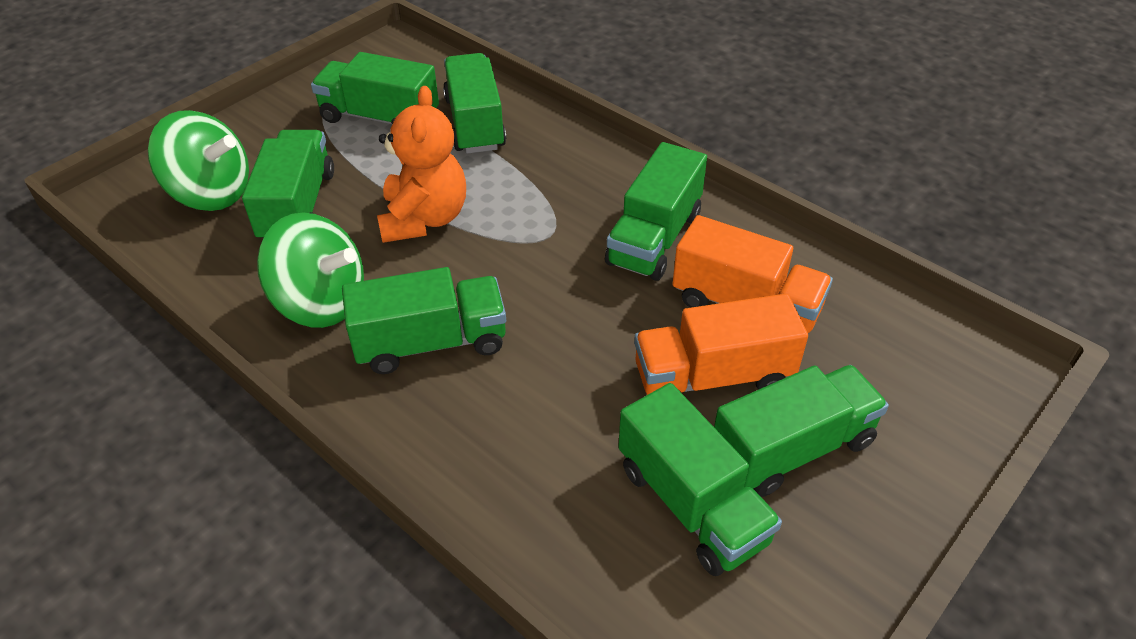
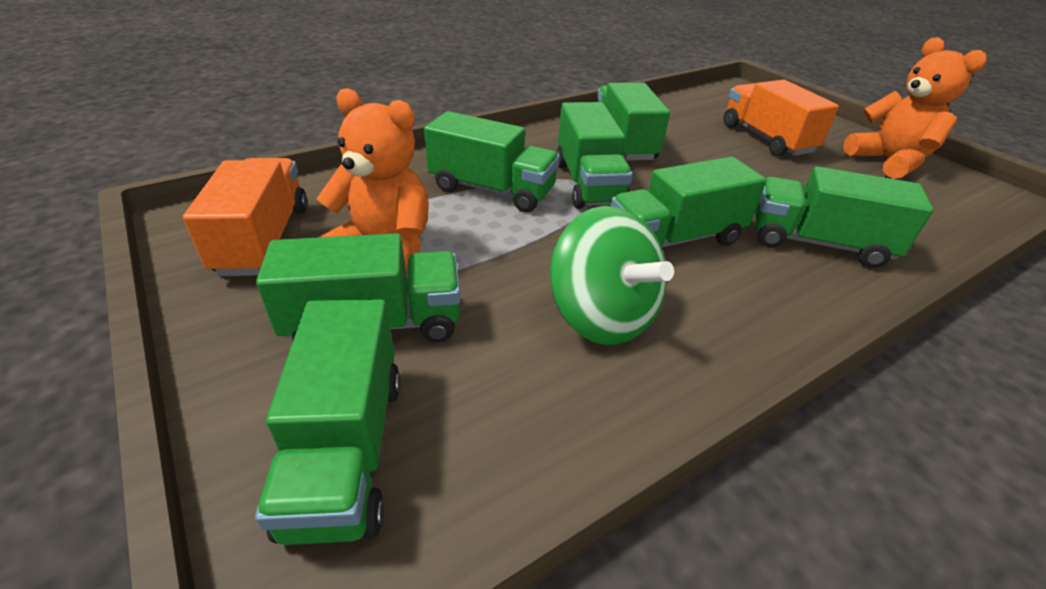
green spinning top: [148,110,249,211] [257,212,364,328] = 2 -> [550,206,674,345] = 1
orange teddy bear: [377,86,466,243] = 1 -> [316,88,429,274] [843,37,987,179] = 2

